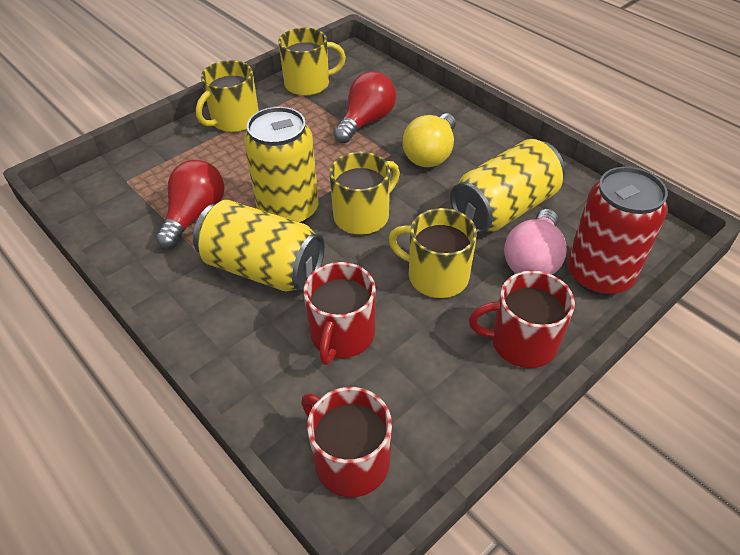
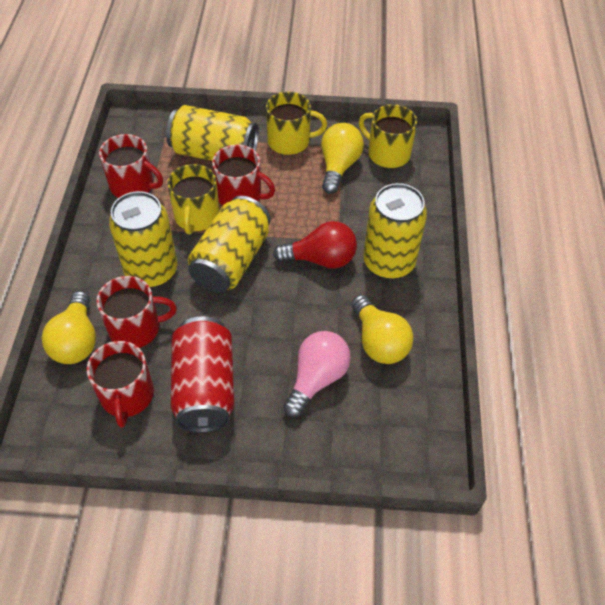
red light bulb: [155,160,224,249] [333,71,396,143] = 2 -> [273,221,357,269] = 1
red mug: [301,387,392,497] [304,262,376,365] [469,271,575,368] = 3 -> [87,341,154,428] [96,276,177,348] [99,134,163,198] [212,145,275,206] = 4
yellow can: [193,200,325,292] [244,107,318,223] [450,139,565,234] = 3 -> [109,191,177,288] [166,105,258,161] [188,196,271,293] [363,183,427,279] = 4
yellow light bulb: [402,113,456,167] = 1 -> [42,291,96,364] [321,123,364,194] [351,295,414,364] = 3
yellow mug: [196,60,259,132] [279,27,346,96] [329,152,400,235] [388,208,477,298] = 4 -> [167,164,220,235] [266,91,327,155] [359,104,417,168] = 3

